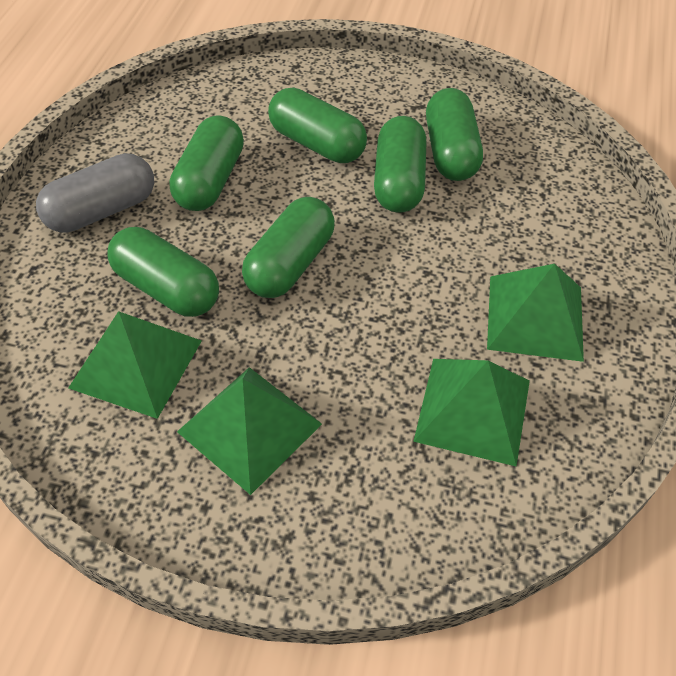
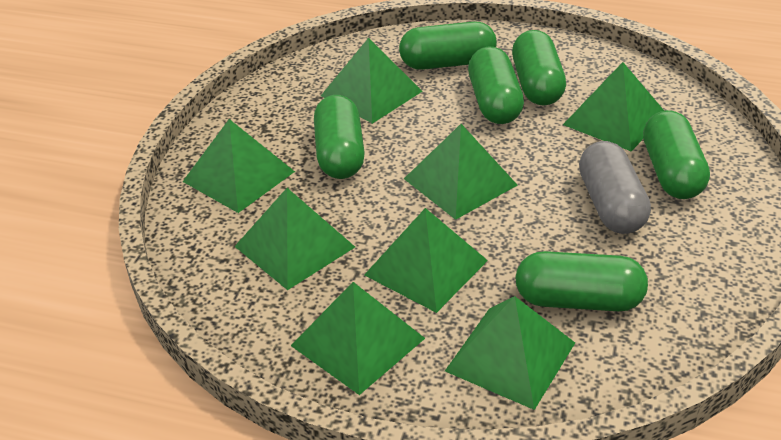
green pyramid: [68,311,202,419] [177,367,322,495] [413,359,530,466] [487,264,584,362] = 4 -> [182,119,295,213] [234,188,355,290] [291,282,425,395] [321,38,422,124] [364,208,488,313] [404,124,518,220] [445,296,575,410] [563,62,664,151] = 8

